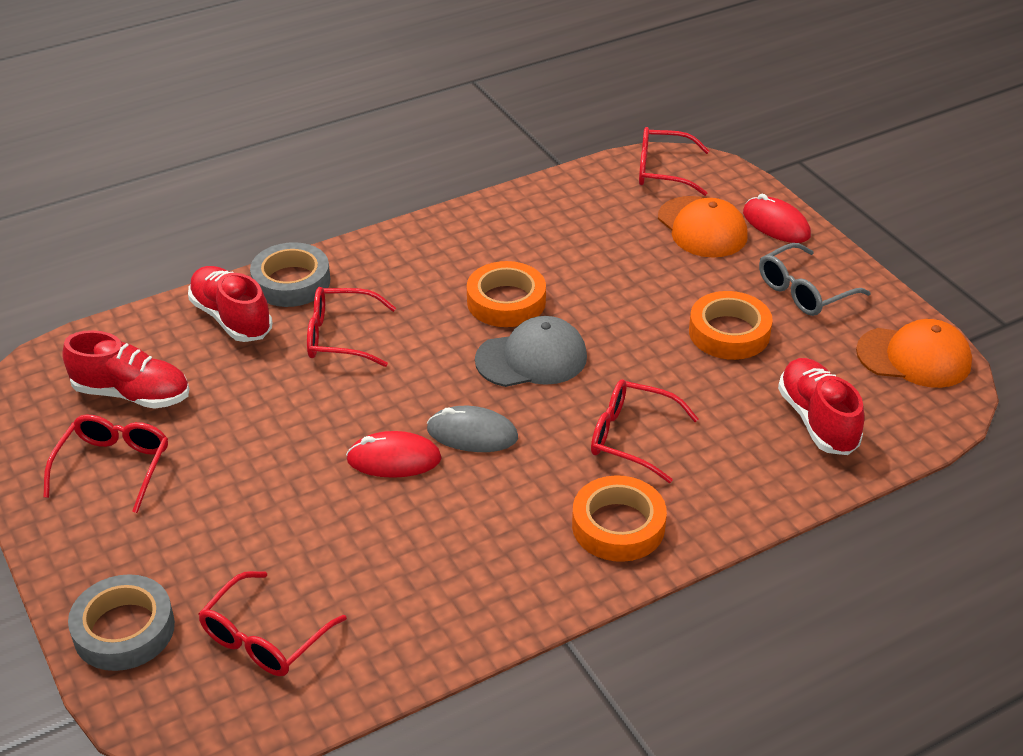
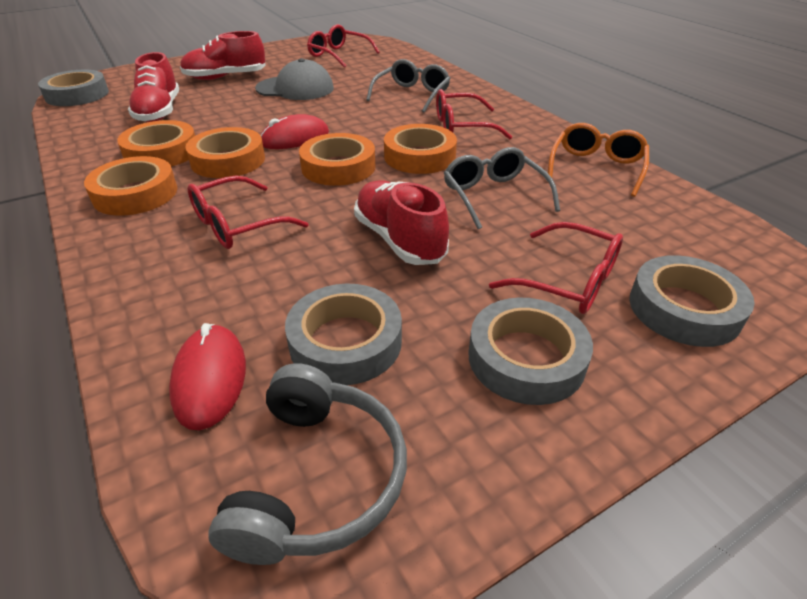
grey glasses: [759,243,871,316] = 1 -> [366,59,451,113] [444,147,560,229] = 2
grey headphones: none = 0 -> [208,363,407,565] = 1
grey mouse: [427,406,518,452] = 1 -> none = 0
grey tape: [68,574,175,671] [250,242,330,307] = 2 -> [38,69,109,106] [285,284,402,385] [468,297,593,405] [629,255,755,347] = 4
orange cap: [658,196,748,257] [856,319,972,388] = 2 -> none = 0
orange glasses: none = 0 -> [548,123,649,197] = 1
orange tape: [467,261,546,327] [572,475,667,562] [689,291,773,360] = 3 -> [84,156,177,216] [117,120,195,167] [185,127,265,178] [299,133,375,186] [384,124,457,174] = 5
red glasses: [43,415,168,513] [198,571,347,676] [307,287,396,367] [591,380,698,483] [639,127,709,196] = 5 -> [187,176,309,249] [307,24,380,68] [436,89,512,139] [489,222,623,314] = 4

